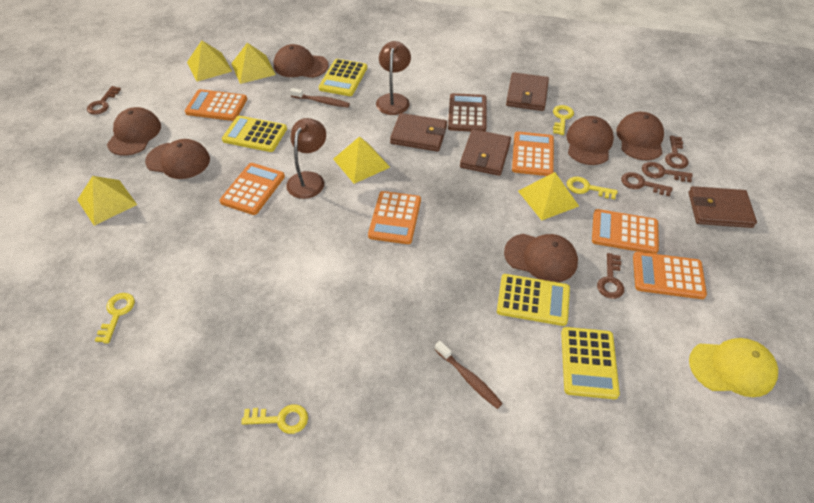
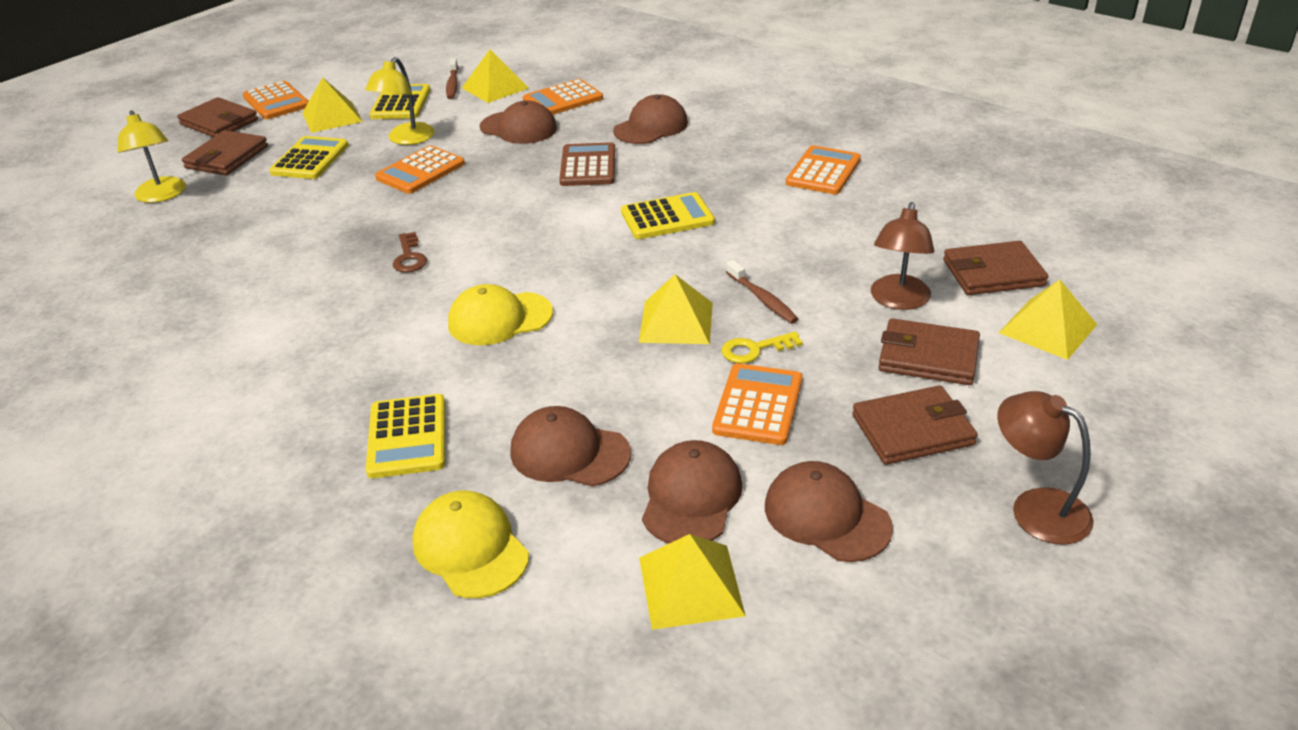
brown cap: [107,107,161,156] [145,139,210,179] [274,44,329,78] [504,234,578,282] [567,116,614,165] [616,112,664,160] = 6 -> [479,101,557,144] [510,406,631,486] [613,94,688,144] [642,440,742,543] [765,461,893,562] = 5
brown key: [87,86,121,115] [597,253,624,299] [621,172,673,196] [642,162,693,182] [665,136,689,169] = 5 -> [393,232,427,273] = 1
brown wallet: [390,113,447,152] [460,129,511,176] [506,72,549,111] [689,186,757,228] = 4 -> [177,97,258,137] [182,130,268,176] [852,385,978,465] [878,318,980,385] [943,241,1048,295] = 5
orange calculator: [185,89,247,121] [220,163,285,215] [368,191,421,244] [512,132,554,176] [592,209,659,254] [633,252,707,299] = 6 -> [243,81,309,119] [375,145,465,194] [523,79,603,115] [712,363,802,445] [786,145,861,194] = 5
yellow cap: [689,338,778,397] = 1 -> [412,490,529,598] [448,284,553,345] = 2
yellow key: [95,293,135,343] [241,404,308,434] [553,105,574,135] [567,176,617,199] = 4 -> [721,331,803,364] = 1
yellow lamp: none = 0 -> [117,111,186,203] [365,57,435,145] = 2

